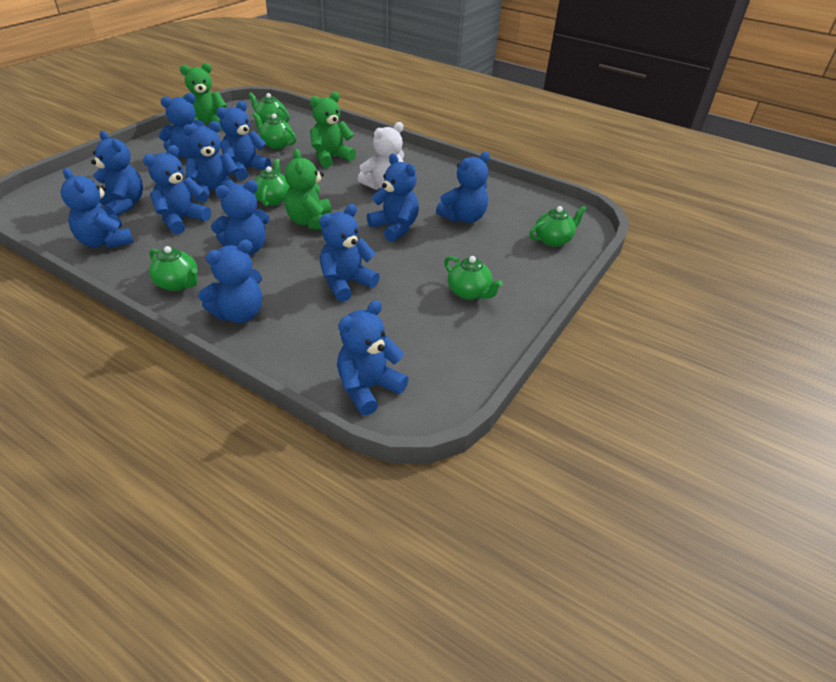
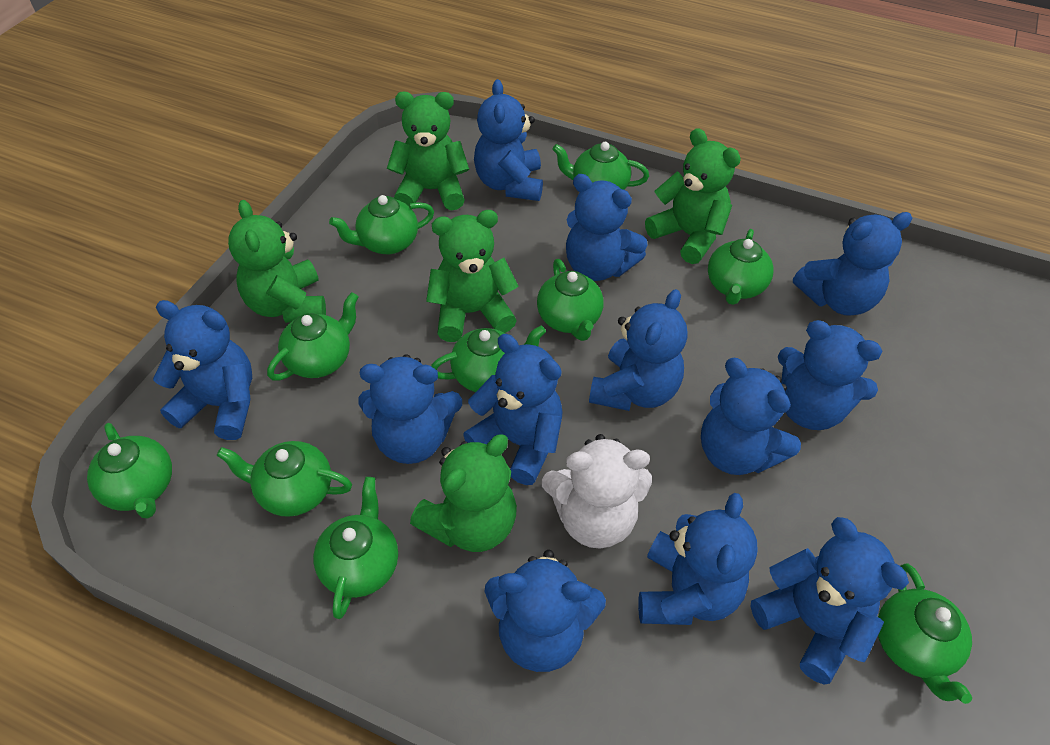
green teapot: [149,246,198,291] [248,92,290,124] [253,113,297,149] [254,159,290,206] [444,256,503,300] [529,205,587,247] = 6 -> [87,423,172,519] [217,441,352,517] [267,292,359,381] [313,477,398,619] [329,195,434,254] [431,326,546,392] [537,259,604,341] [552,142,649,190] [708,229,774,305] [878,563,972,704] = 10
green teddy bear: [180,63,227,130] [285,149,332,230] [310,92,356,168] = 3 -> [228,200,326,323] [387,92,469,210] [410,434,517,552] [426,210,519,342] [645,128,741,264] = 5

